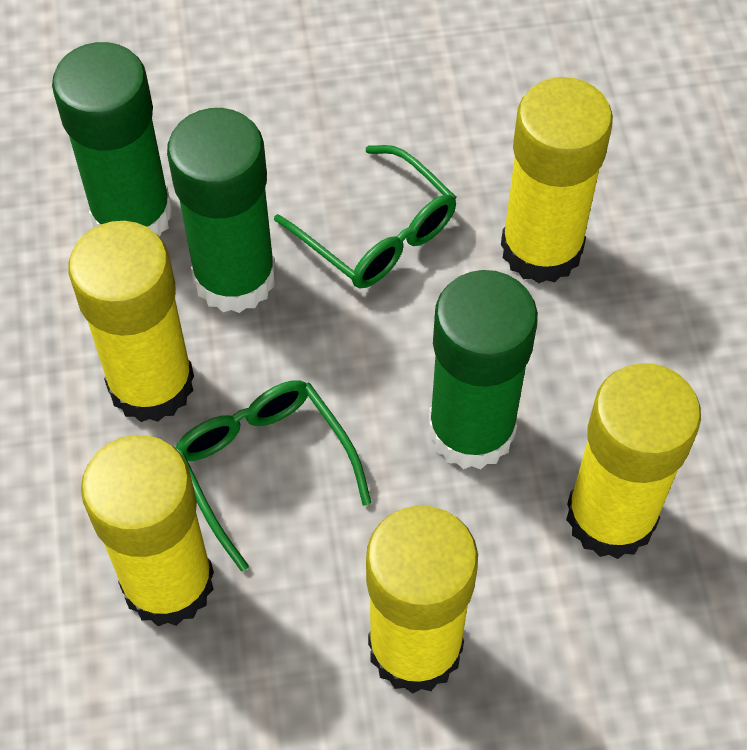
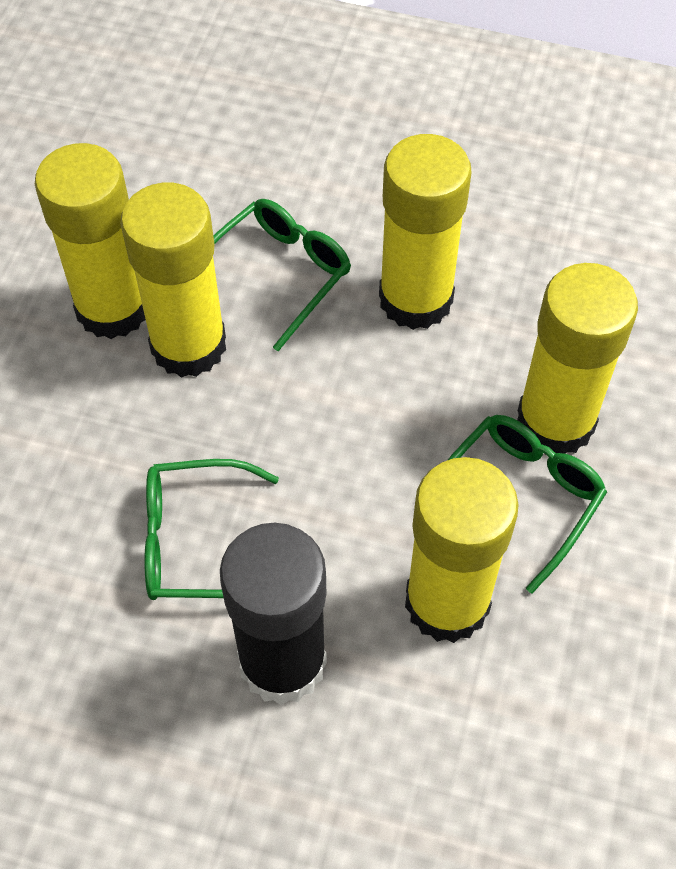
black glue stick: none = 0 -> [220,523,327,705] = 1
green glasses: [176,380,372,572] [274,145,456,289] = 2 -> [144,459,279,600] [213,199,351,351] [448,415,607,594] = 3
green glue stick: [52,42,173,237] [167,108,276,313] [429,270,538,470] = 3 -> none = 0

